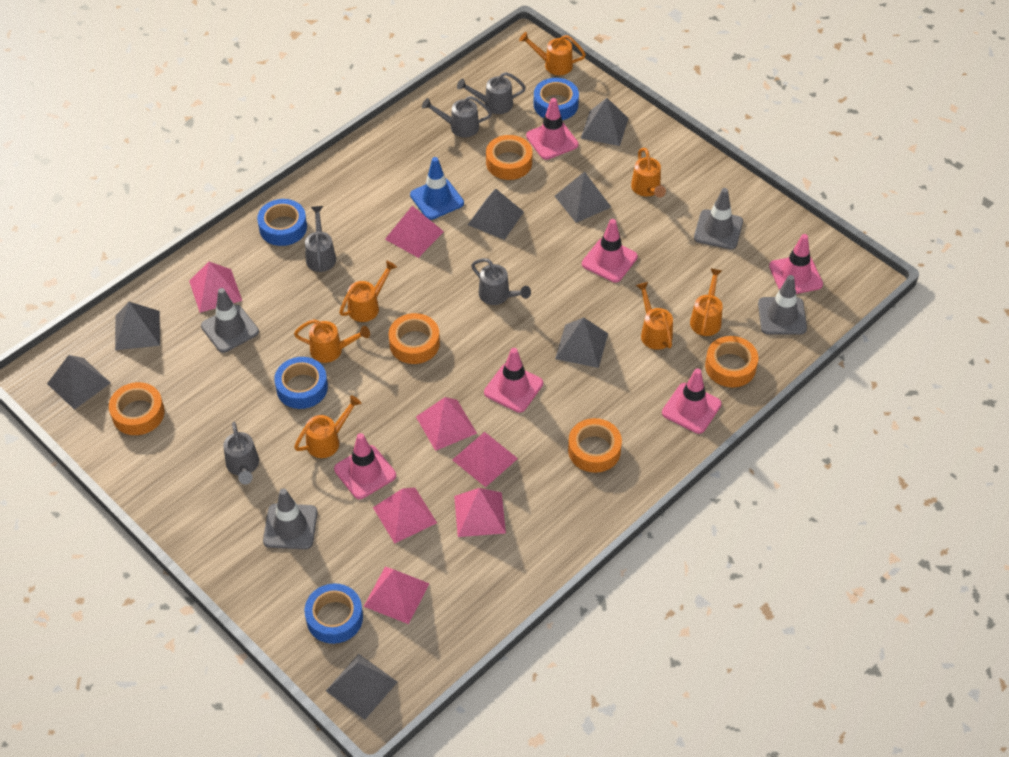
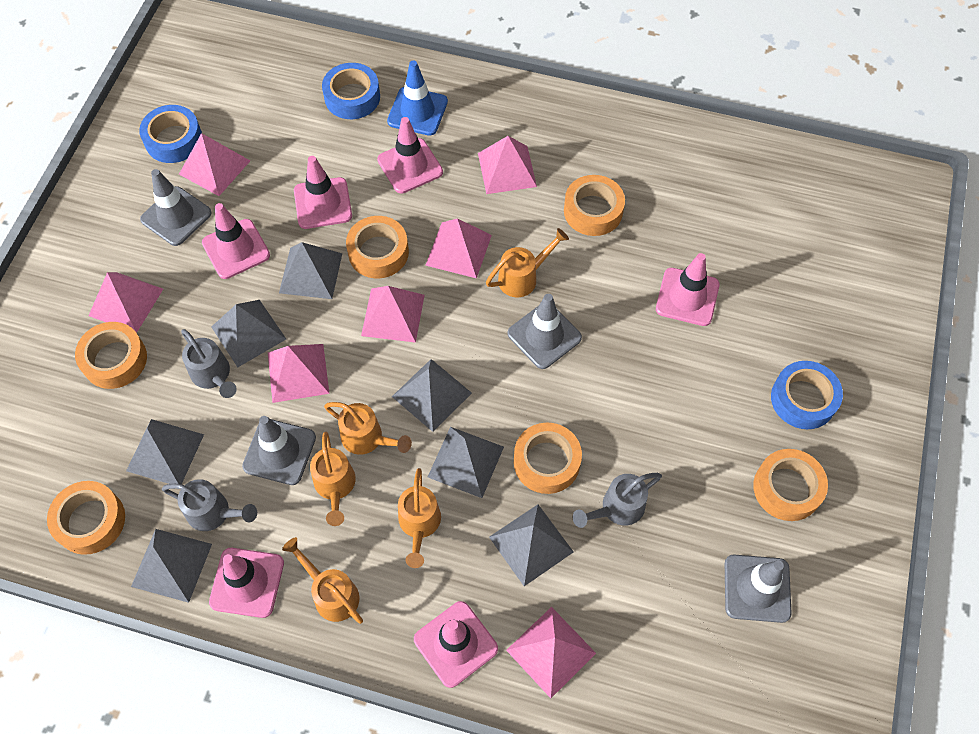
blue tape: [257,199,307,246] [274,357,328,409] [304,584,363,644] [534,78,579,120] = 4 -> [139,105,202,163] [322,63,380,119] [771,361,843,429] = 3
grey watering can: [223,422,259,484] [305,206,336,272] [422,96,492,138] [457,72,526,114] [471,258,531,305] = 5 -> [162,479,257,531] [181,329,237,398] [573,473,662,528] = 3
orange tape: [109,382,165,435] [389,313,440,364] [486,135,532,180] [568,418,622,473] [705,336,758,387] = 5 -> [47,481,125,555] [75,322,147,389] [346,216,409,278] [514,422,582,494] [564,175,625,236] [753,449,828,521] = 6
orange watering can: [294,319,370,363] [294,395,361,458] [339,260,397,322] [519,32,586,75] [631,148,666,198] [636,282,673,350] [690,268,723,336] = 7 -> [282,537,363,624] [310,432,356,526] [324,402,412,455] [398,468,441,568] [486,228,569,297] = 5

